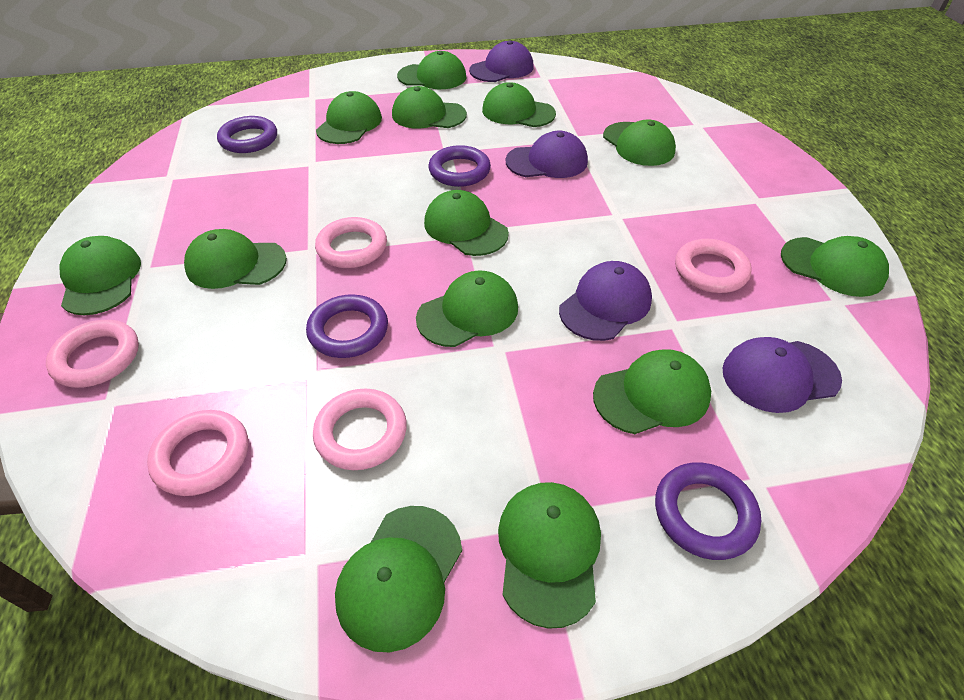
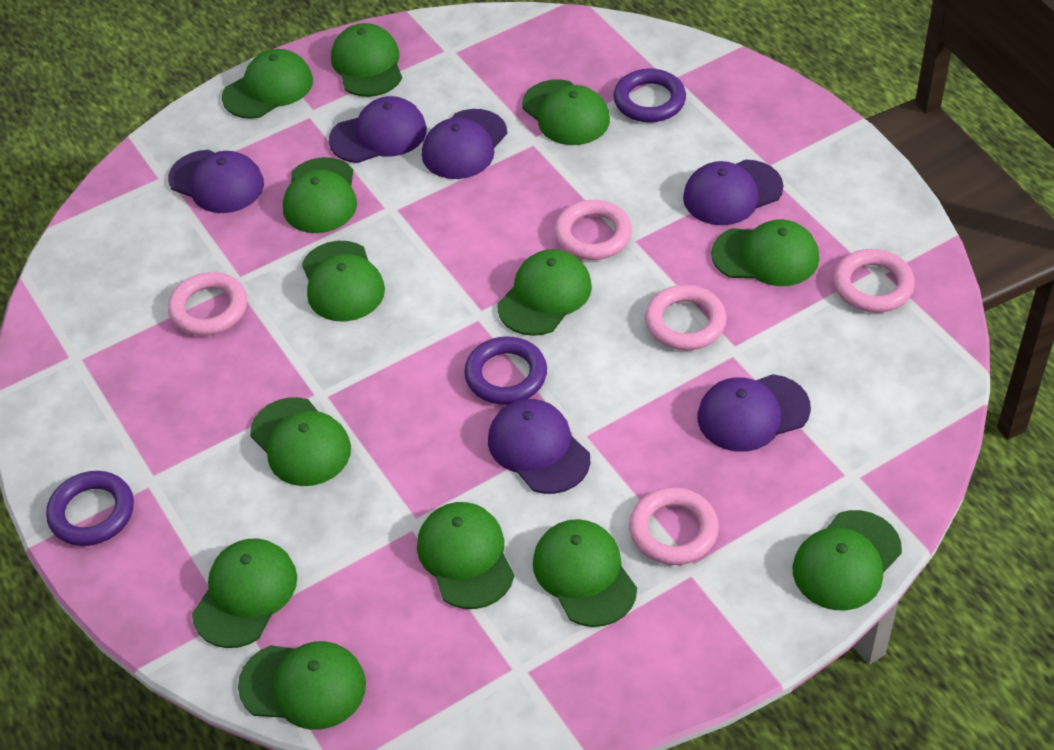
purple cap: [469,41,534,82] [506,131,588,178] [559,261,652,341] [723,337,842,413] = 4 -> [168,150,264,213] [329,96,427,163] [422,109,507,179] [488,399,590,494] [683,160,783,225] [697,374,811,452] = 6
purple ring: [217,116,277,153] [306,294,388,358] [429,145,491,187] [655,462,761,560] = 4 -> [46,471,134,546] [464,336,547,405] [613,69,686,122] = 3

